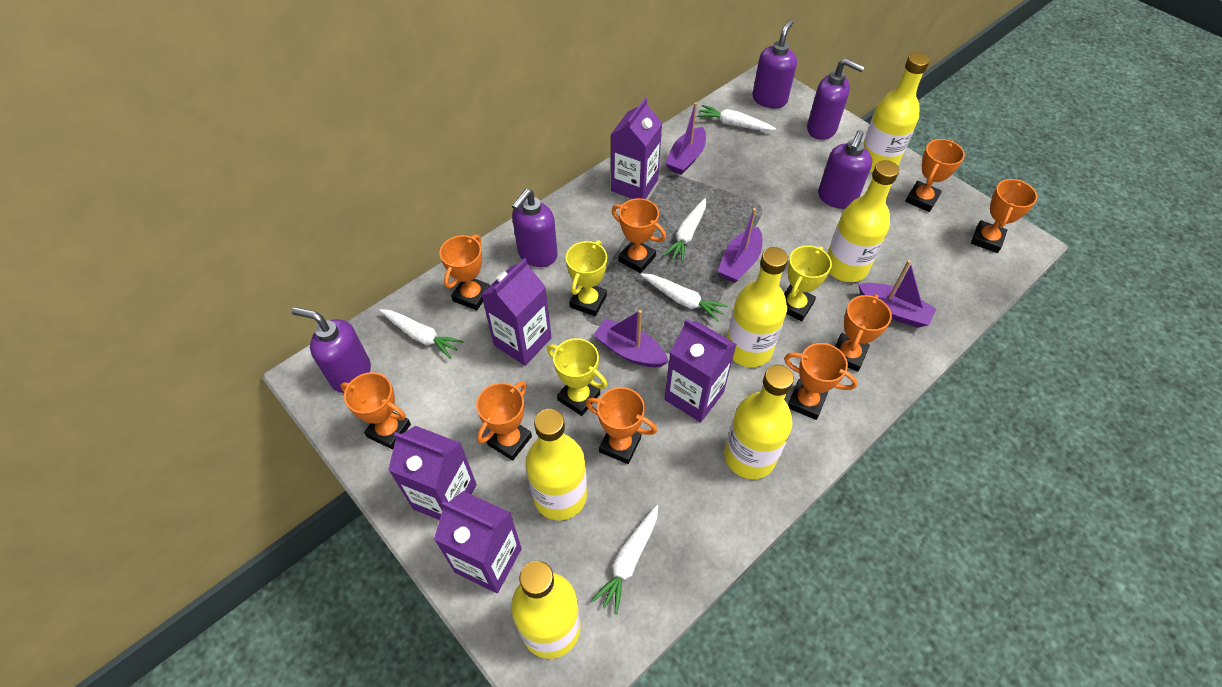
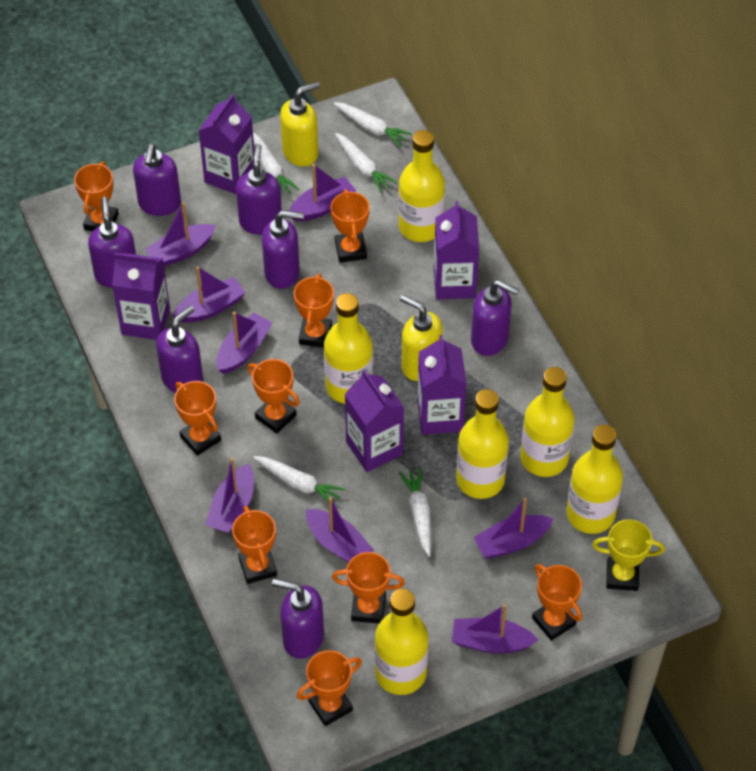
purple boat: [593,310,669,368] [665,102,706,175] [718,208,762,283] [858,260,936,328] = 4 -> [145,202,216,267] [172,266,245,323] [206,458,254,533] [217,312,273,374] [289,164,356,221] [306,497,374,563] [452,604,538,654] [474,498,553,559] = 8
purple soap dispenser: [292,307,371,393] [512,189,558,267] [752,19,797,108] [807,58,865,140] [818,130,872,209] = 5 -> [88,197,136,288] [133,144,181,216] [156,306,203,393] [236,144,282,235] [262,210,304,289] [272,579,324,659] [471,280,519,356] = 7
yellow soap dispenser: none = 0 -> [280,82,320,167] [400,295,443,381] = 2
yellow trophy: [547,338,607,416] [566,240,607,316] [784,246,832,321] = 3 -> [592,519,665,591] = 1

